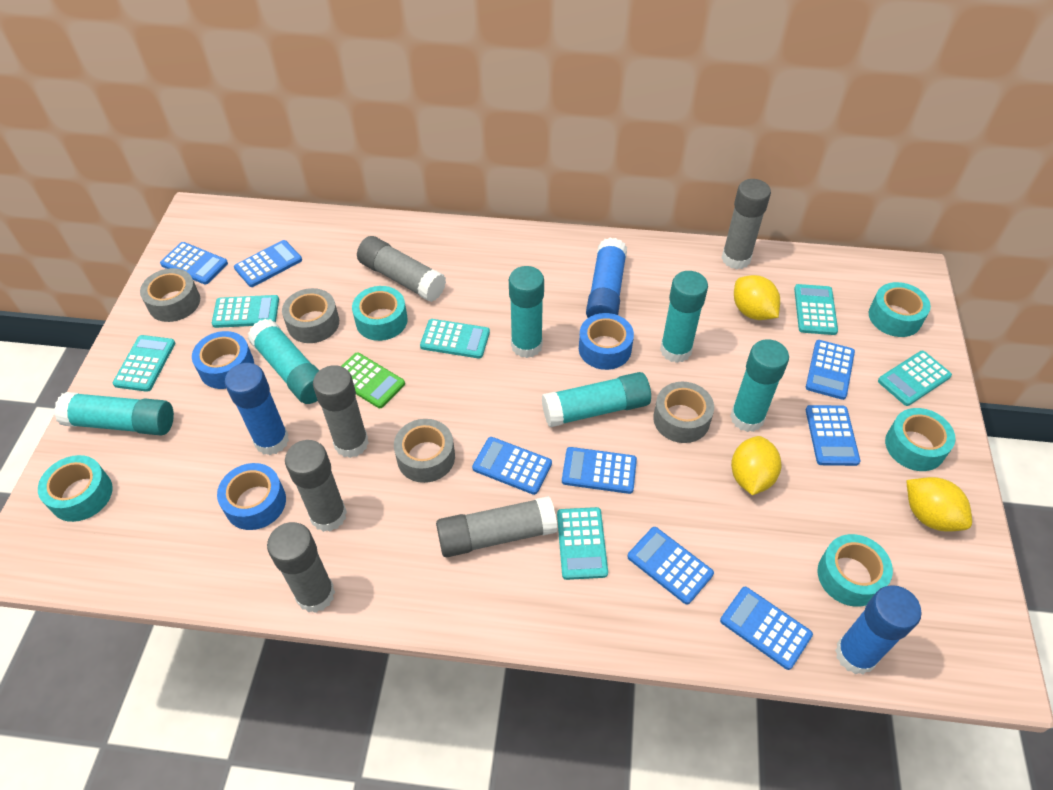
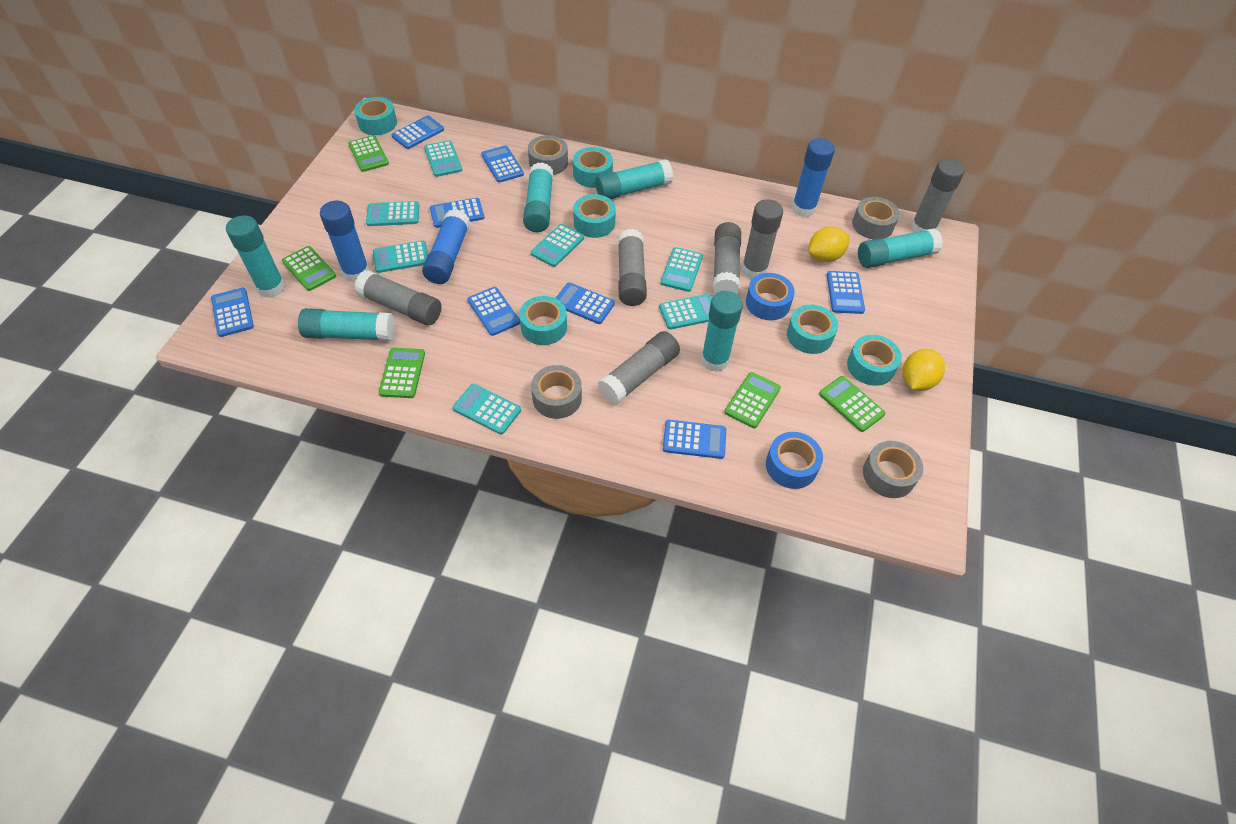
blue tape: [192,331,254,389] [217,463,286,530] [579,313,634,370] = 3 -> [746,273,795,320] [766,432,823,489] = 2
green calculator: [341,352,405,408] = 1 -> [282,246,336,291] [348,135,389,172] [379,348,425,398] [724,372,781,428] [819,376,885,432] = 5
turquoise calculator: [113,335,175,392] [212,295,279,328] [420,319,490,359] [557,507,608,580] [794,284,838,335] [878,351,952,406] = 6 -> [366,201,419,226] [373,241,428,273] [424,140,462,177] [453,384,521,435] [531,224,584,267] [659,294,712,330] [660,247,703,292] = 7
turquoise tape: [38,455,113,522] [352,286,408,341] [818,534,893,607] [869,282,931,337] [885,408,956,471] = 5 -> [354,97,397,135] [519,296,567,345] [573,147,613,188] [573,194,616,238] [787,305,838,354] [847,335,902,386] = 6
yellow lemon: [731,436,781,495] [734,275,780,320] [906,477,972,532] = 3 -> [808,226,850,262] [902,349,945,391] = 2

